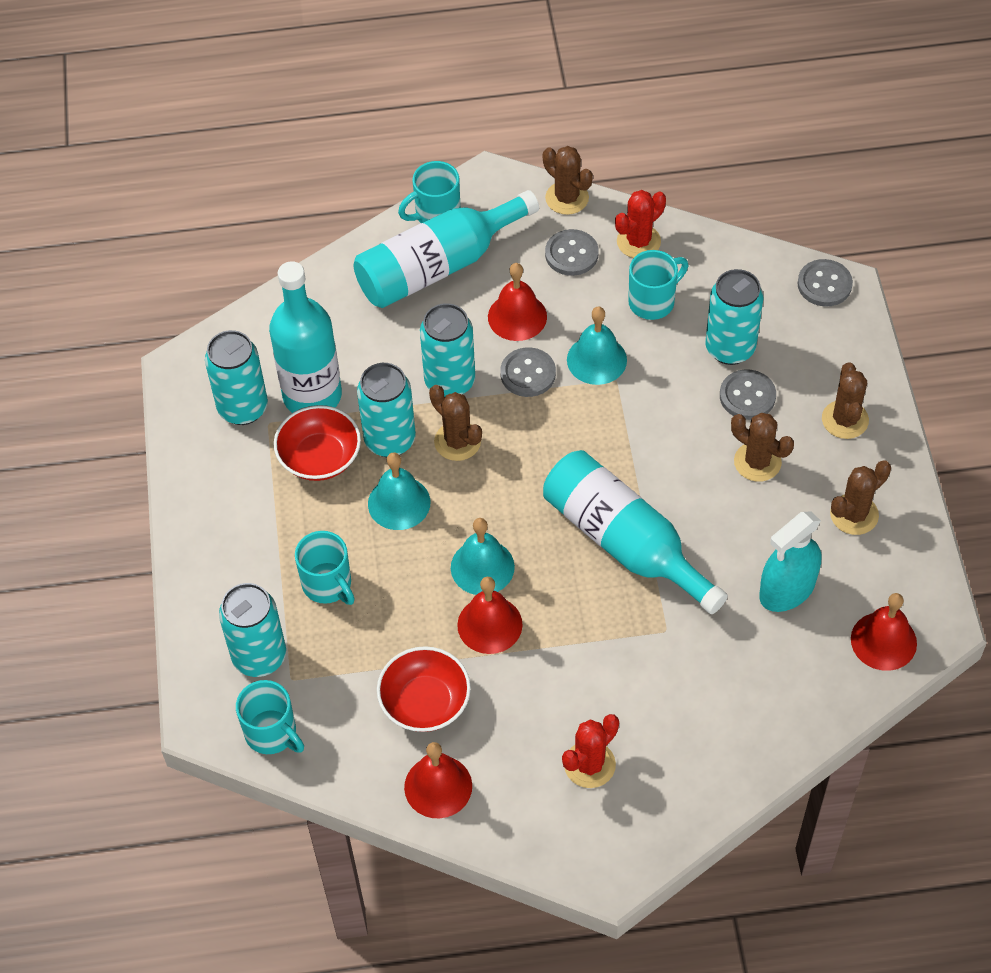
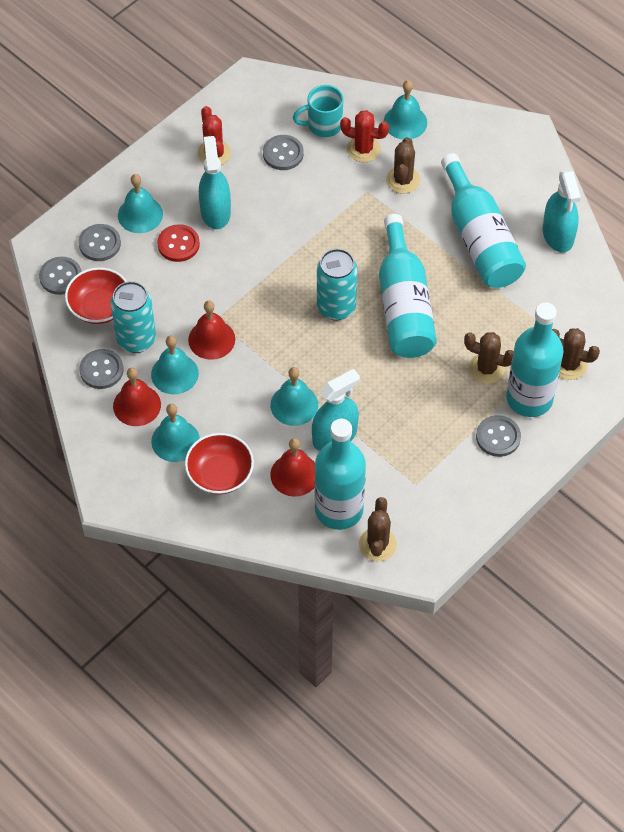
brown cactus: [429,385,482,461] [543,146,593,215] [731,413,794,482] [822,362,869,439] [830,460,891,535] = 5 -> [359,497,397,561] [386,137,420,194] [464,332,514,384] [552,328,600,380] = 4
grey button: [500,347,556,397] [545,229,599,276] [720,369,776,420] [797,259,853,306] = 4 -> [39,257,82,295] [78,224,121,261] [79,349,124,389] [263,135,304,170] [476,415,521,457] = 5
red bell: [404,742,472,818] [457,577,523,654] [488,263,547,341] [851,593,917,671] = 4 -> [113,368,161,426] [188,301,235,360] [270,438,315,497] = 3
red button: none = 0 -> [157,224,200,262] = 1
turquoise bell: [368,452,430,530] [451,518,515,595] [567,306,627,385] = 3 -> [118,174,163,233] [151,336,199,394] [151,404,200,462] [270,367,318,426] [384,80,427,139] = 5
turquoise bottle: [269,261,342,413] [353,190,539,308] [543,450,728,614] = 3 -> [315,419,366,530] [379,214,437,358] [441,153,526,288] [506,302,564,417] = 4
turquoise can: [205,330,268,425] [219,583,286,677] [357,363,416,457] [420,303,475,396] [705,269,763,365] = 5 -> [111,281,156,353] [317,249,358,321] = 2
turquoise mug: [236,680,304,754] [295,531,355,605] [398,161,460,223] [628,250,688,320] = 4 -> [293,85,344,137] = 1
turquoise spray bottle: [759,511,821,612] = 1 -> [199,136,231,229] [312,369,360,451] [543,170,581,252] = 3

